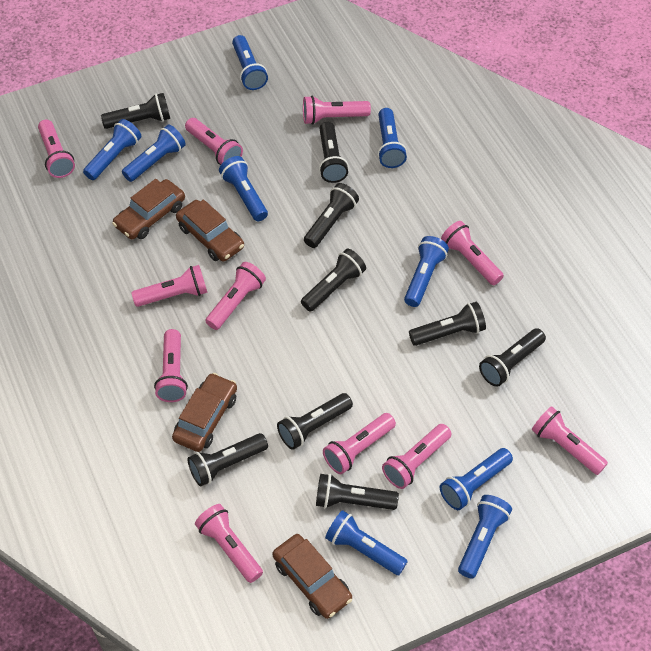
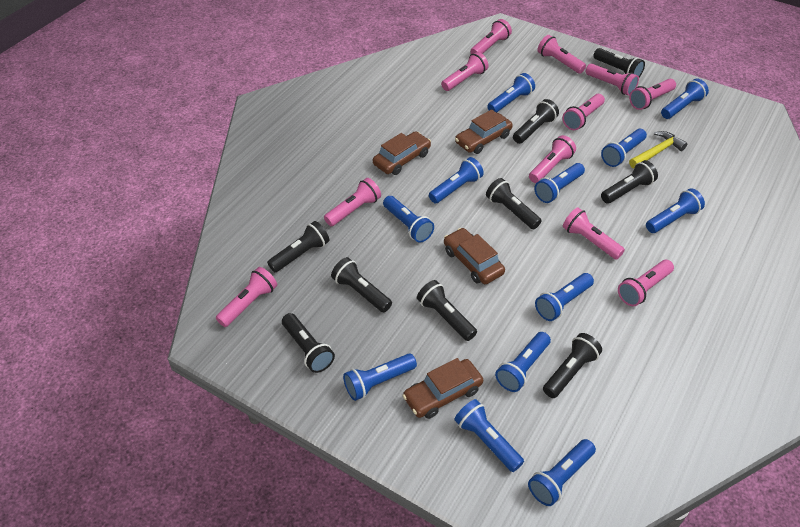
blue flashlight: [83,119,141,180] [122,124,186,182] [219,156,268,221] [232,35,268,90] [325,510,408,575] [378,108,407,168] [404,236,449,307] [440,448,513,510] [458,495,512,579] = 9 -> [343,353,417,401] [383,196,434,243] [429,157,484,204] [454,399,524,472] [487,73,535,113] [495,332,551,392] [528,439,596,506] [534,163,585,203] [535,273,594,321] [601,129,647,167] [646,188,705,233] [661,79,709,119] = 12
yellow hammer: none = 0 -> [629,131,687,168] = 1

